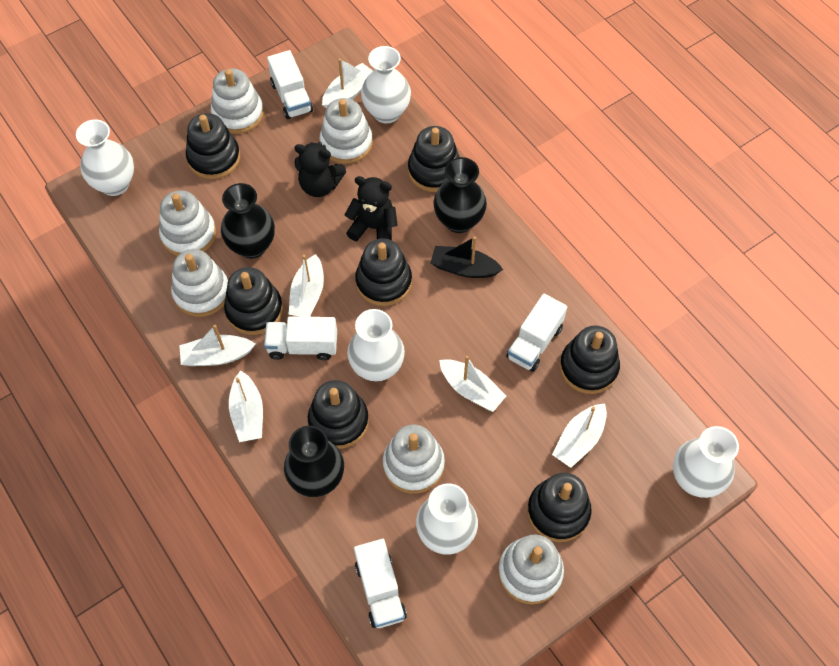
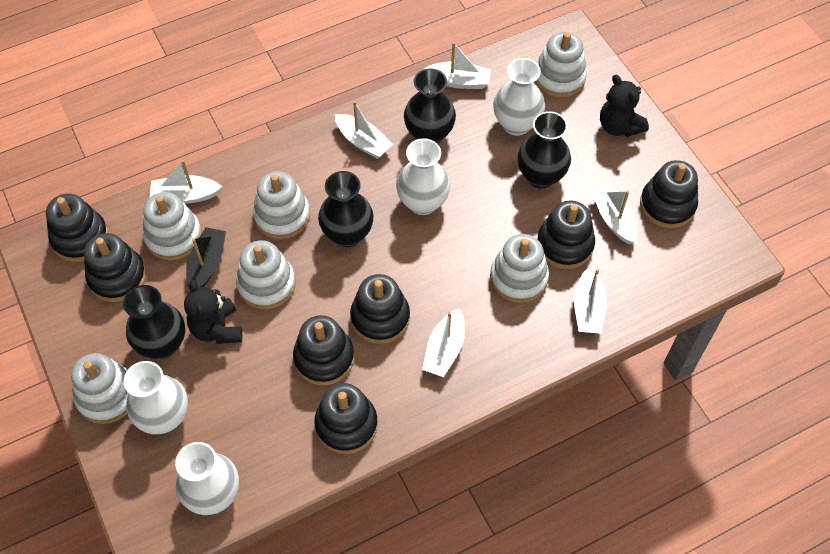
black vase: [221,183,275,259] [284,426,344,497] [433,157,487,233] = 3 -> [123,285,185,359] [318,171,374,247] [404,68,456,144] [518,111,571,189] = 4
white truck: [264,316,337,360] [267,50,313,119] [354,539,407,628] [506,294,567,372] = 4 -> none = 0
white vase: [76,119,134,196] [347,309,405,381] [361,46,411,124] [416,483,478,554] [673,426,739,498] = 5 -> [124,361,188,434] [175,442,239,515] [396,138,450,215] [493,58,545,136] = 4

